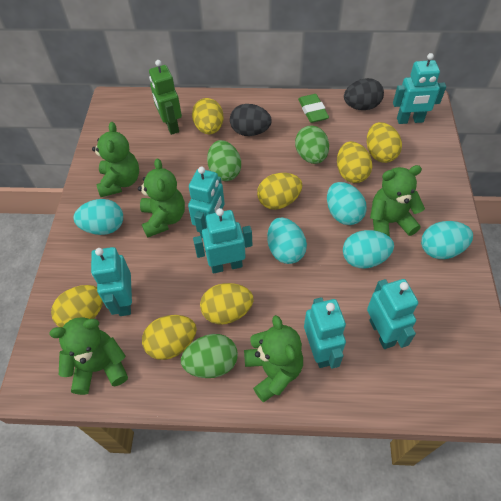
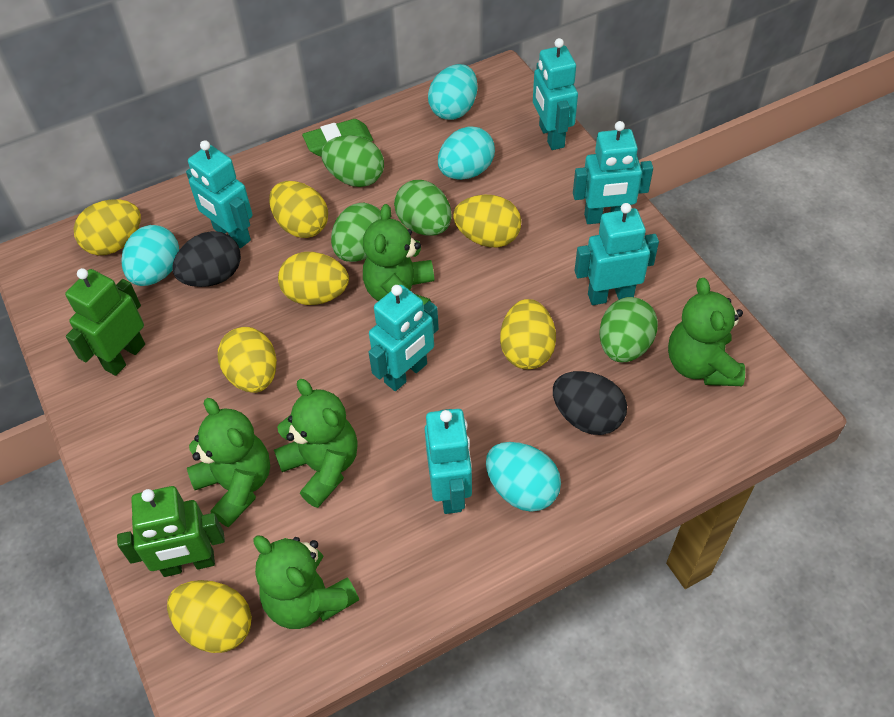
green egg: [181,334,238,378] [207,140,241,181] [295,125,329,164] = 3 -> [321,135,384,187] [331,203,381,262] [394,180,452,236] [599,297,658,362] = 4
green robot: [149,60,182,135] = 1 -> [65,268,145,376] [117,486,225,577] = 2
turquoise egg: [74,199,123,235] [267,217,307,264] [327,182,367,225] [343,230,394,268] [421,221,473,259] = 5 -> [122,225,179,286] [428,64,478,120] [438,126,495,180] [486,442,561,512] = 4

